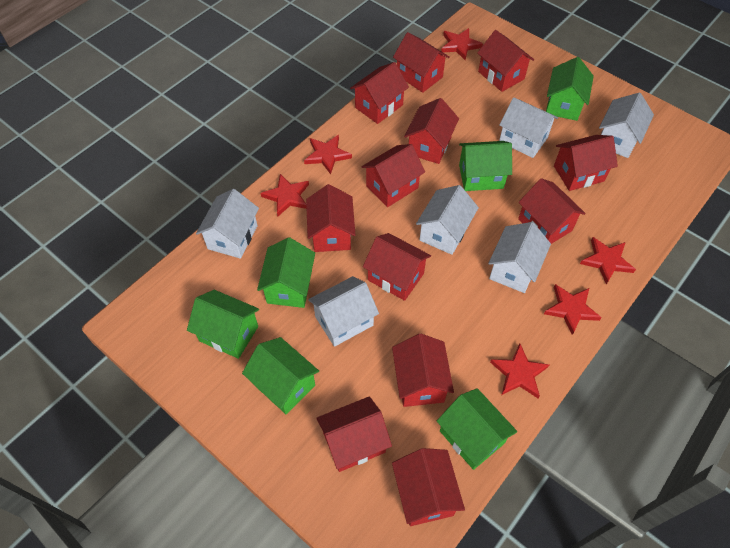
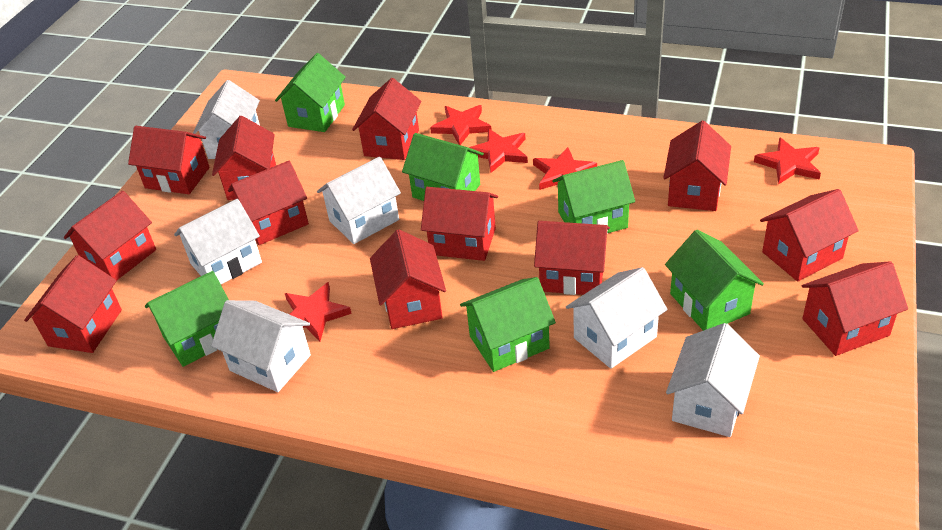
red star: [260,174,309,216] [304,135,352,174] [441,28,483,60] [490,344,549,398] [544,284,602,335] [580,237,636,285] = 6 -> [285,282,352,341] [430,105,491,145] [469,129,528,173] [533,147,597,190] [754,137,821,185] = 5

